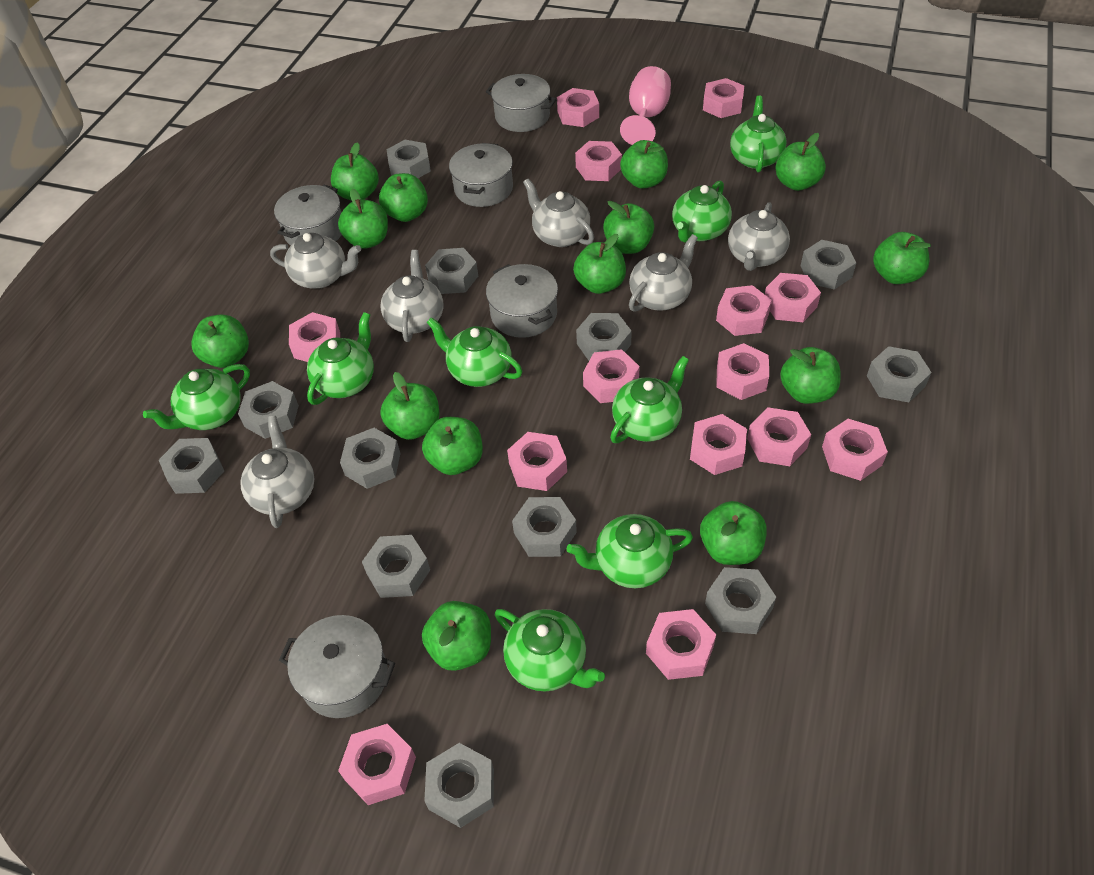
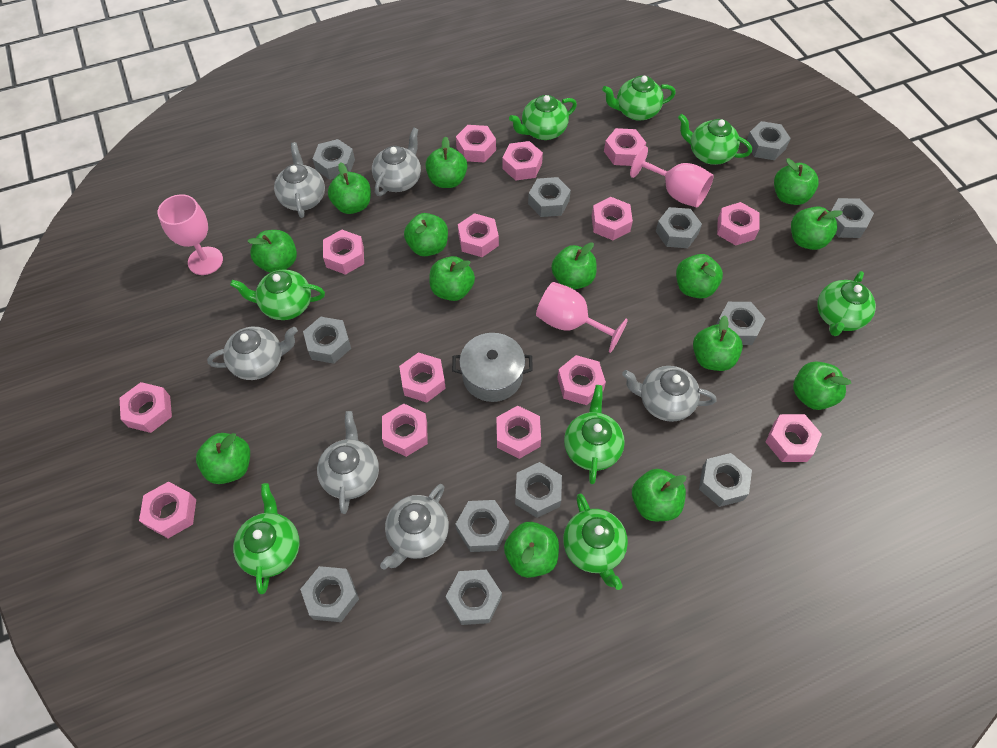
grey pot: [274,184,342,246] [279,615,395,718] [449,143,513,207] [486,74,557,132] [486,264,558,338] = 5 -> [452,333,533,402] = 1
pink goblet: [620,66,671,145] = 1 -> [158,194,223,275] [536,282,628,353] [630,146,714,207] = 3

